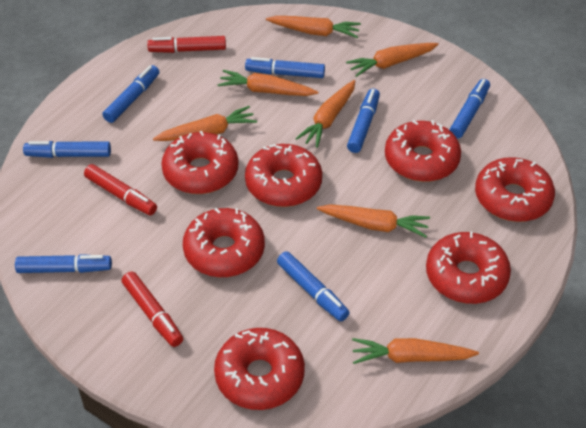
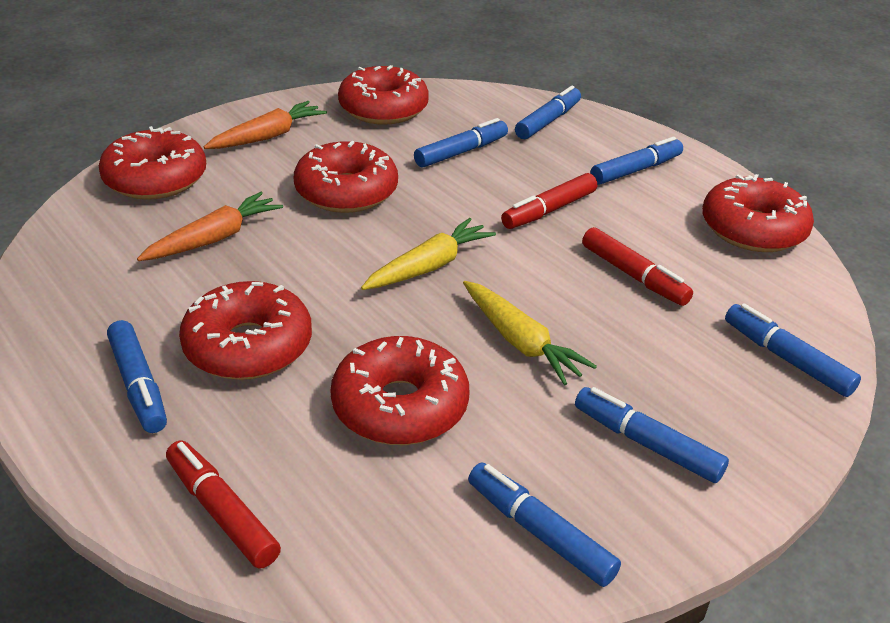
orange carrot: [153,106,257,141] [217,70,318,96] [266,16,361,38] [295,80,355,148] [317,204,430,238] [346,43,439,77] [352,338,479,364] = 7 -> [137,192,283,261] [204,101,327,149] = 2
red donut: [161,131,239,194] [183,208,265,277] [214,328,305,410] [245,144,322,207] [385,120,461,182] [426,231,511,304] [475,157,555,222] = 7 -> [99,126,206,200] [179,281,312,380] [294,141,398,213] [330,336,470,445] [338,65,429,125] [702,174,814,252] = 6
yellow carrot: none = 0 -> [361,218,496,290] [463,281,597,386] = 2

